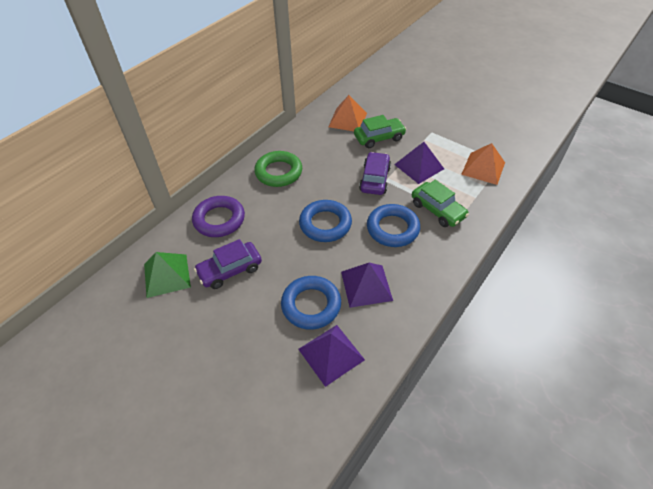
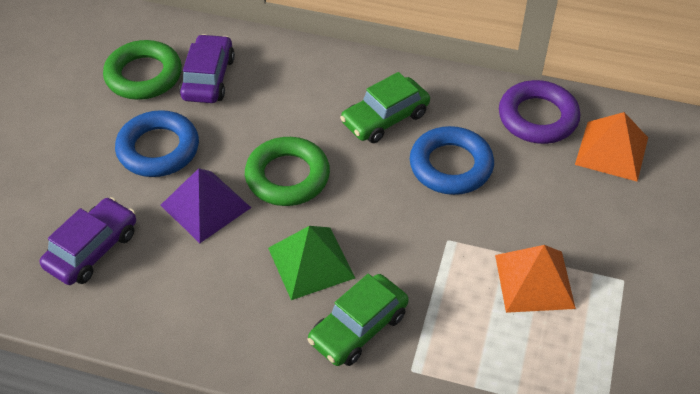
blue ring: [281,276,341,330] [299,200,352,242] [367,204,420,247] = 3 -> [115,110,199,177] [410,126,494,195] = 2
green ring: [254,151,302,187] = 1 -> [103,40,182,100] [245,137,330,206] = 2
purple pyramid: [298,325,365,387] [341,263,393,308] [394,142,444,184] = 3 -> [160,168,251,243] = 1

